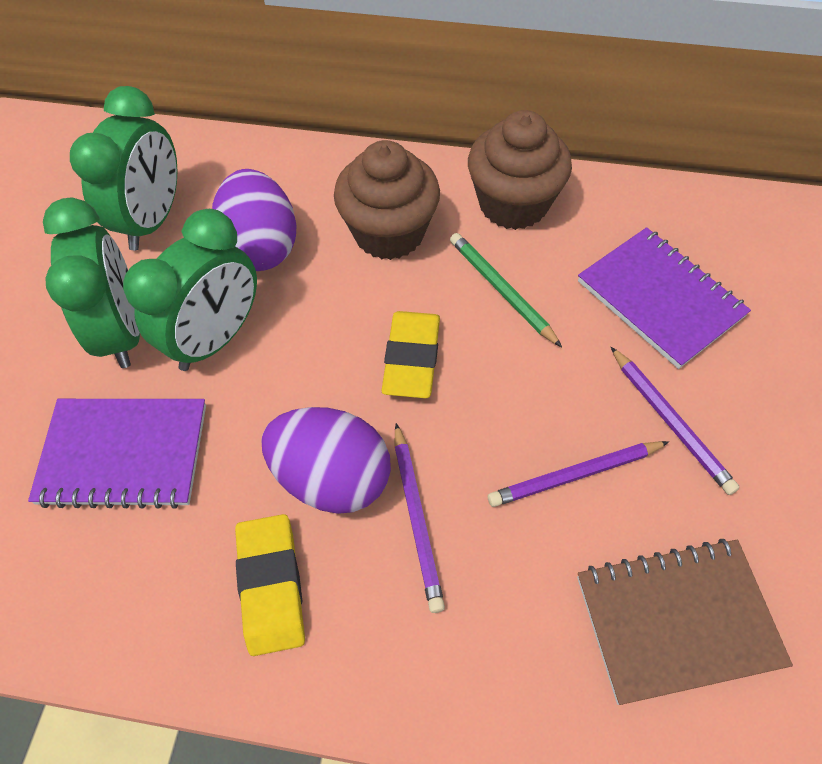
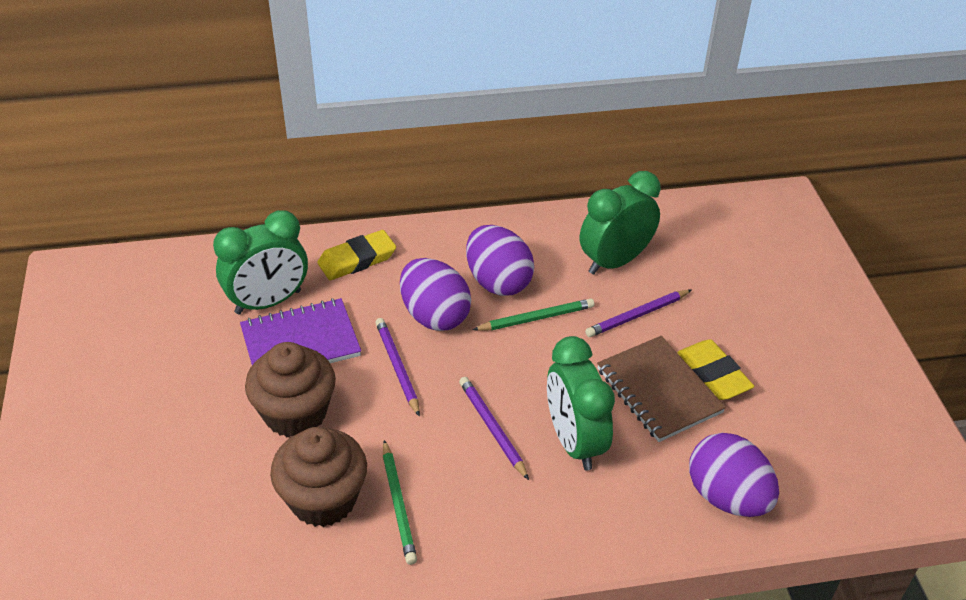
green pencil: [450,233,562,347] = 1 -> [383,440,417,565] [472,299,594,331] = 2
purple egg: [212,169,297,271] [261,407,391,514] = 2 -> [400,258,471,331] [466,225,534,296] [689,433,779,517] = 3
purple notebook: [28,399,206,509] [578,227,751,369] = 2 -> [240,298,361,365] = 1

